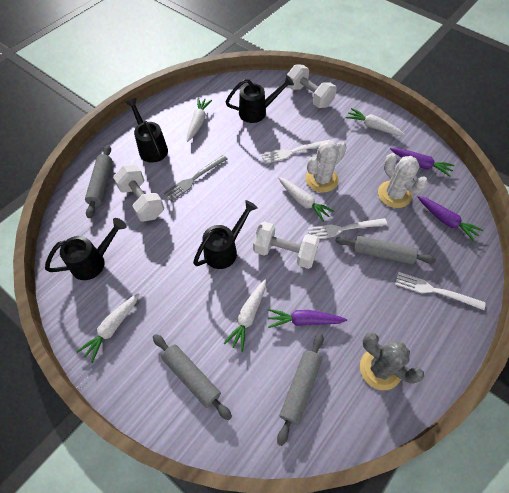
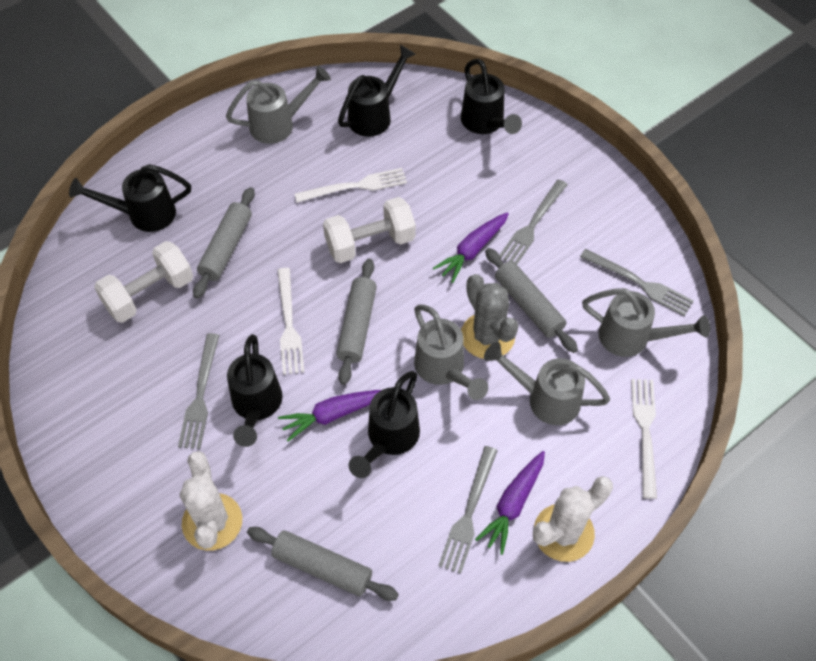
black watering can: [45,218,127,280] [125,98,168,163] [193,200,258,269] [226,75,294,123] = 4 -> [69,164,191,232] [227,334,283,447] [338,45,415,137] [349,371,420,478] [461,59,522,134] = 5
grey fork: [164,155,227,202] = 1 -> [178,333,220,449] [439,446,498,574] [499,179,568,264] [580,249,694,316] = 4
grey watering can: none = 0 -> [226,66,331,144] [414,304,488,400] [484,342,610,425] [582,288,710,357] = 4
white carrot: [77,293,139,363] [187,97,212,142] [224,280,266,352] [279,177,334,222] [346,108,405,136] = 5 -> none = 0
white dumbbell: [113,165,164,222] [253,221,320,269] [287,64,337,108] = 3 -> [94,241,193,323] [323,197,416,263] = 2

